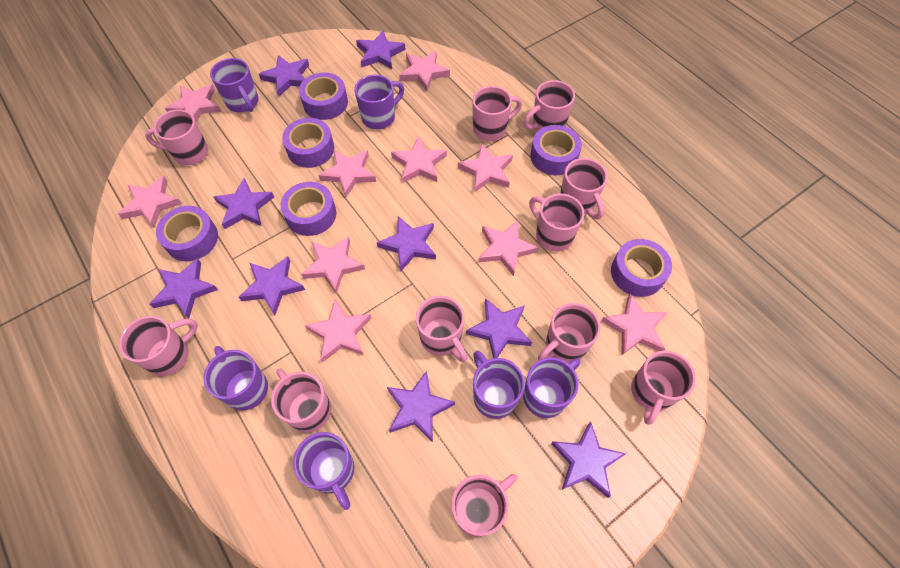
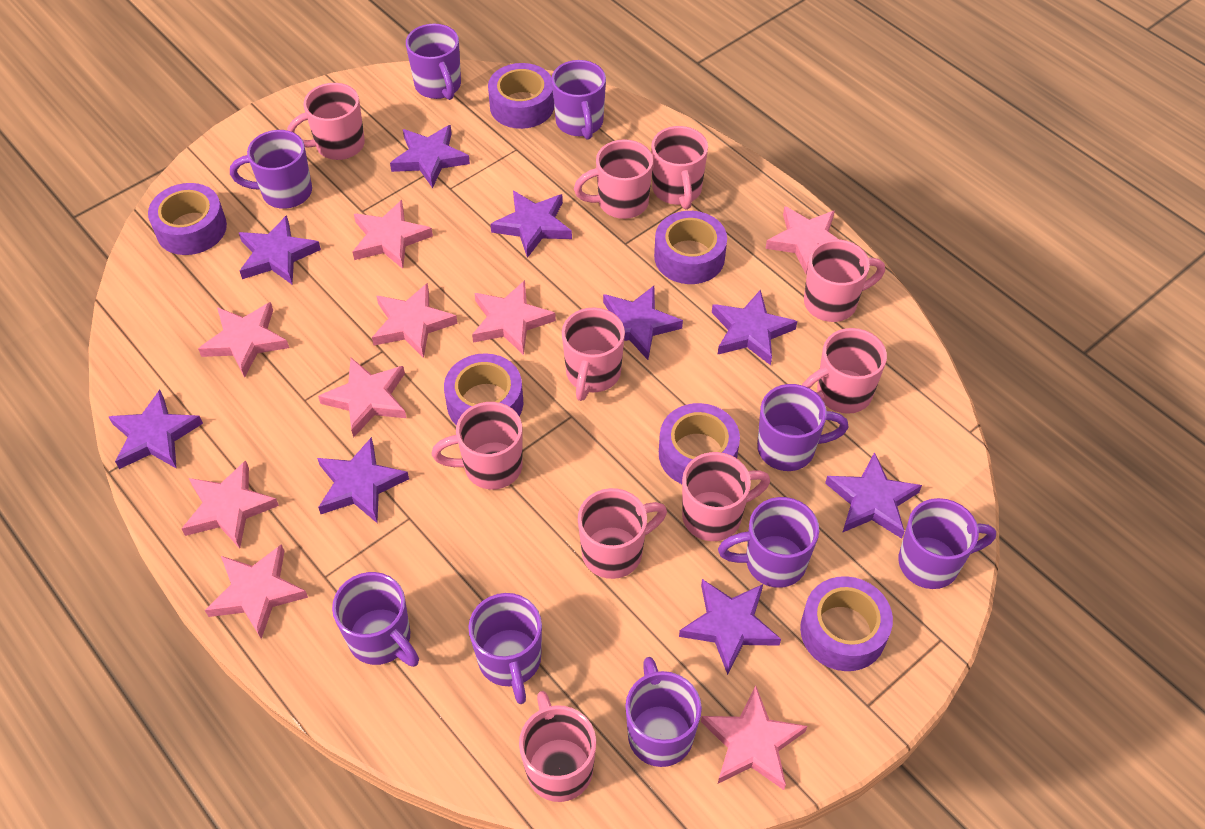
pink mug: [119,316,198,376] [145,109,208,165] [271,368,331,433] [416,296,468,363] [451,474,517,537] [472,86,522,141] [524,80,575,131] [529,193,584,252] [538,303,601,363] [560,158,607,219] [631,350,696,425] = 11 -> [287,83,365,160] [432,402,523,489] [519,691,596,802] [562,307,625,401] [574,139,653,219] [578,488,667,579] [651,126,708,210] [682,452,770,541] [802,328,887,414] [804,239,885,322] = 10
pink star: [118,175,182,228] [165,84,221,121] [301,236,365,293] [305,299,371,363] [318,150,376,197] [391,136,447,183] [399,50,450,91] [458,143,513,193] [478,221,539,276] [601,294,668,356] = 10 -> [181,460,279,549] [198,302,289,378] [205,544,308,639] [318,358,406,438] [353,200,433,269] [372,283,457,358] [472,280,556,355] [701,686,807,790] [766,206,838,274] = 9
purple mug: [203,346,268,411] [210,58,258,112] [293,432,354,510] [354,75,404,130] [473,351,525,419] [523,357,581,418] = 6 -> [230,130,312,209] [332,572,419,667] [406,24,461,100] [468,593,542,704] [552,60,606,140] [625,657,702,767] [718,497,819,588] [757,384,849,471] [898,498,996,589] = 9

